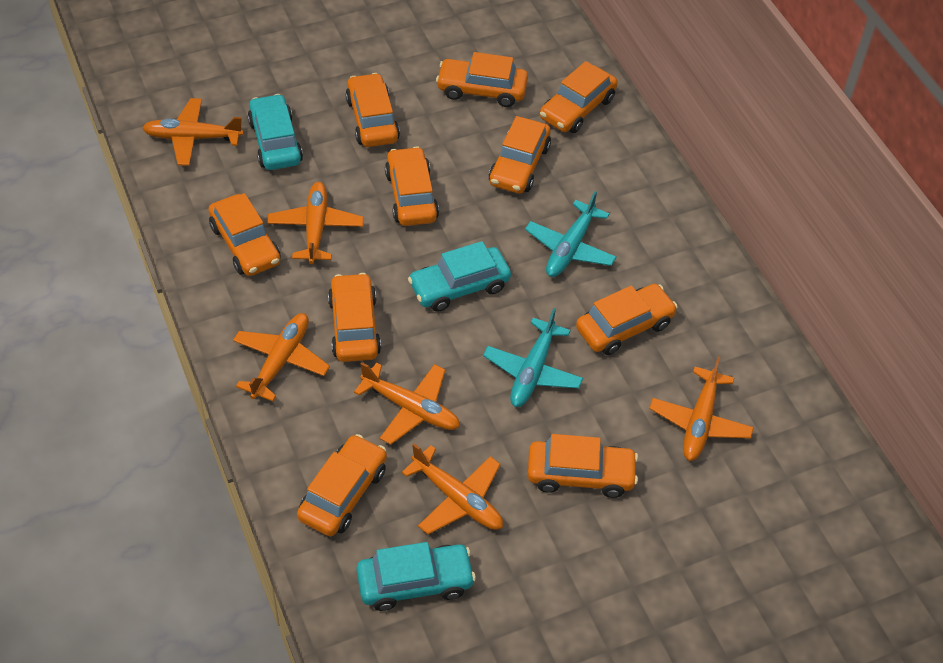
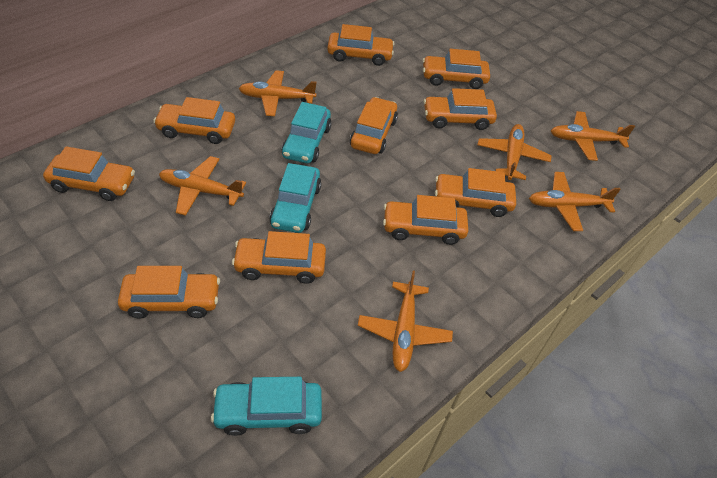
turquoise plane: [483,308,583,407] [525,191,617,277] = 2 -> none = 0

